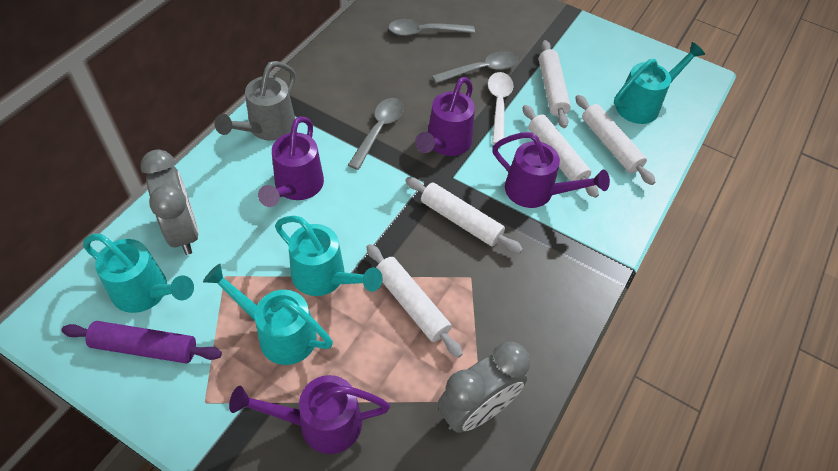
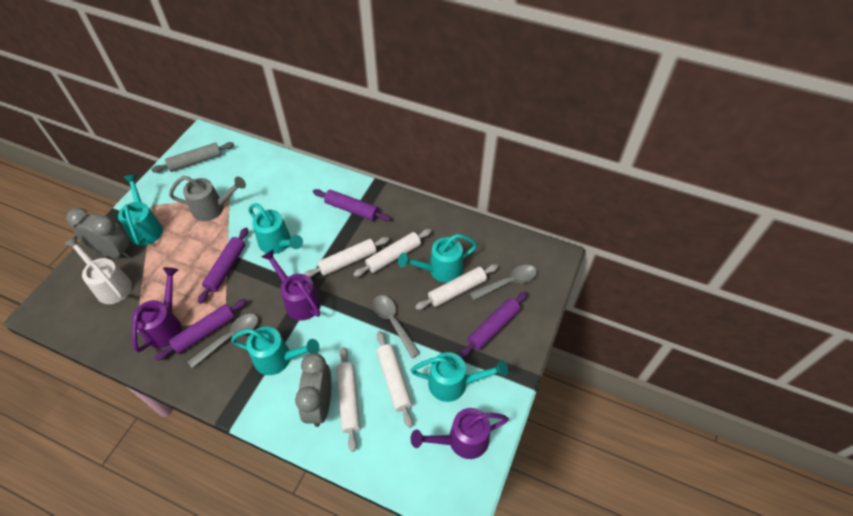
grey rolling pin: none = 0 -> [151,142,234,173] = 1
purple rolling pin: [61,321,222,363] = 1 -> [154,299,247,361] [198,228,248,304] [313,189,391,221] [459,292,528,358] = 4
purple watering can: [229,375,390,454] [258,117,324,207] [415,77,475,156] [493,132,610,208] = 4 -> [132,267,182,352] [262,249,321,321] [411,408,509,459] = 3
turquoise watering can: [83,233,194,313] [203,264,333,365] [275,216,383,296] [614,42,705,124] = 4 -> [118,174,163,246] [231,327,319,375] [249,203,303,254] [398,234,477,283] [410,352,508,402] = 5
white spoon: [488,72,514,144] = 1 -> none = 0
white watering can: none = 0 -> [64,236,132,304] = 1

